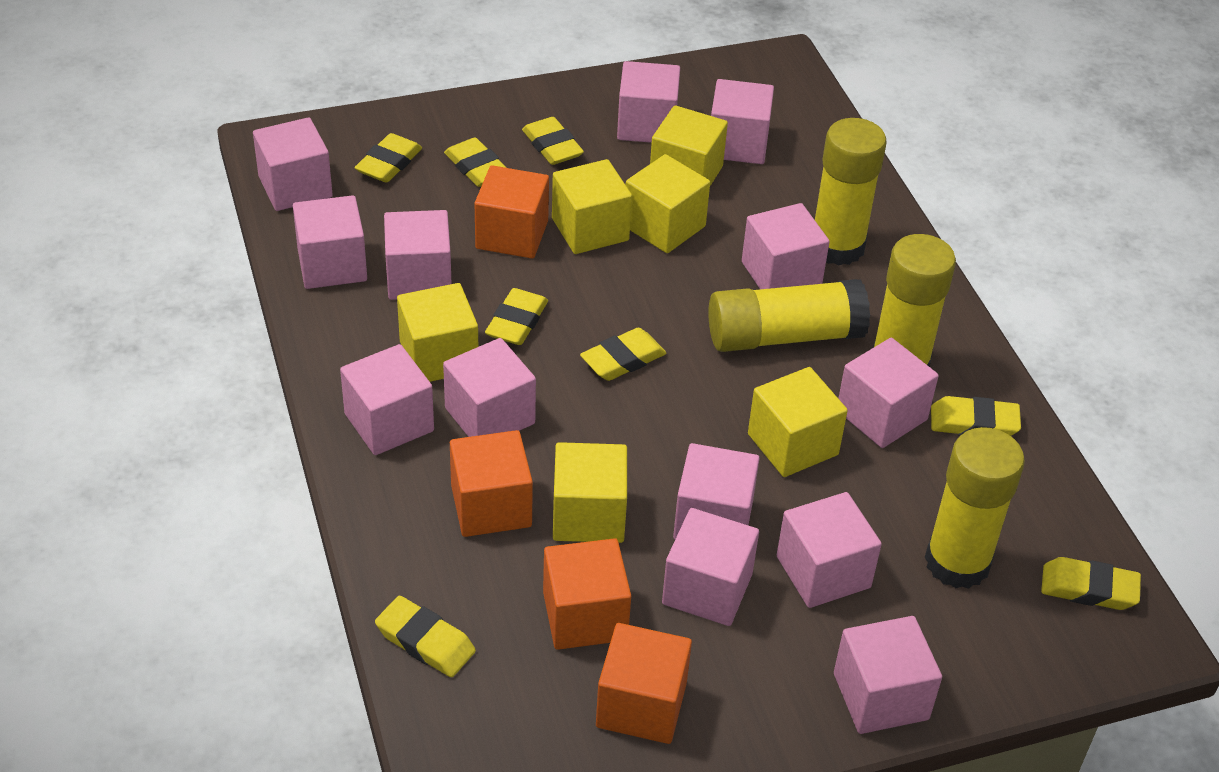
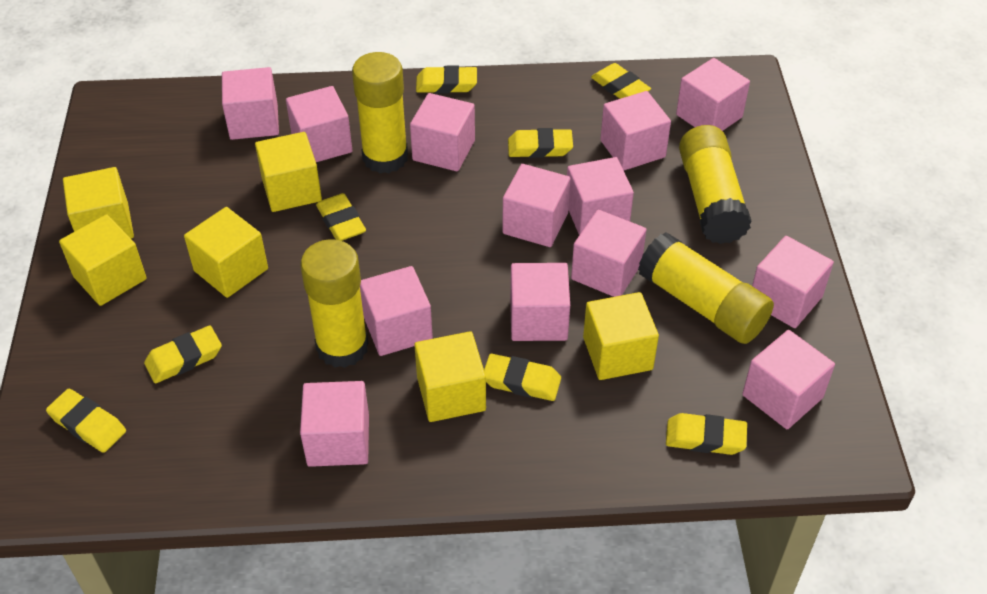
orange cube: [450,430,533,537] [475,165,549,259] [543,538,631,650] [596,623,692,744] = 4 -> none = 0

